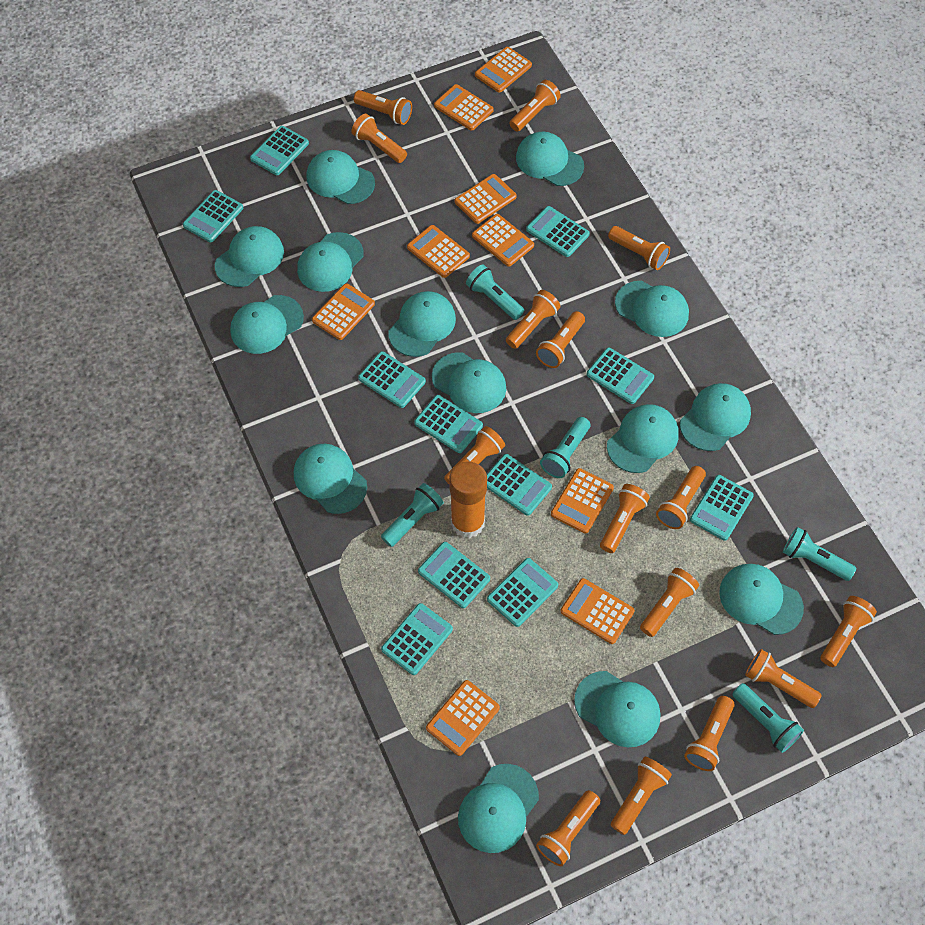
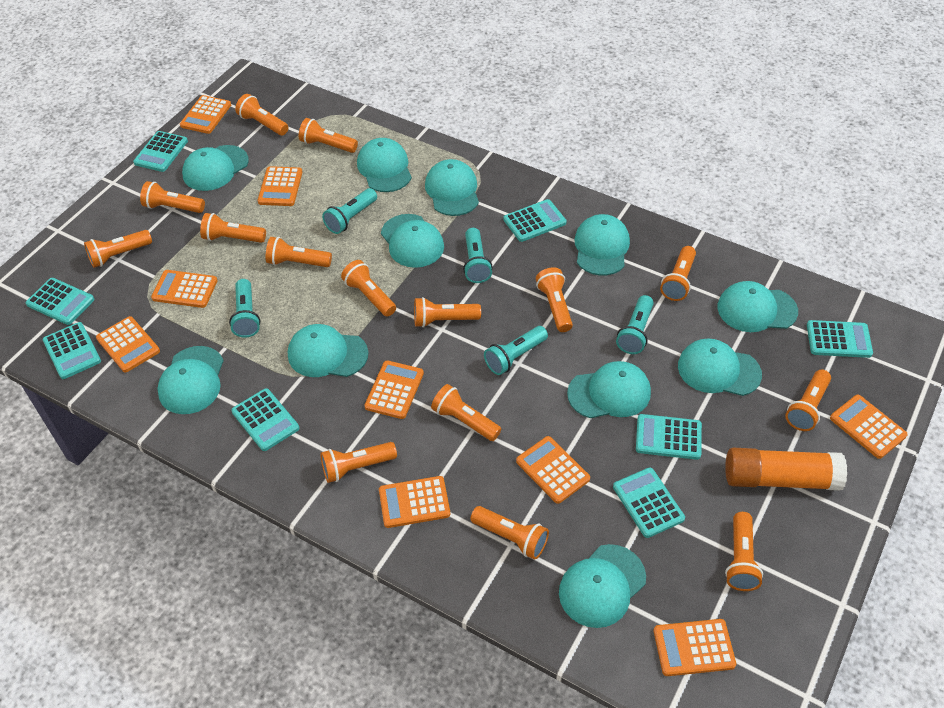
turquoise calculator: [183,190,243,242] [250,126,309,175] [358,351,426,408] [381,603,453,675] [414,395,483,453] [418,542,490,608] [487,454,552,516] [487,558,558,627] [526,206,590,257] [587,347,654,404] [690,475,754,541] = 11 -> [26,278,94,325] [43,322,101,379] [133,131,188,172] [231,388,299,451] [503,199,567,242] [613,467,685,538] [636,414,702,460] [807,320,873,358] = 8
turquoise cap: [215,226,284,287] [230,295,304,354] [294,444,367,514] [297,232,364,292] [306,150,375,204] [389,291,456,357] [432,352,506,413] [458,764,539,853] [516,132,584,186] [574,671,660,747] [607,404,679,473] [615,281,689,337] [680,383,751,451] [719,564,804,635] = 14 -> [158,346,224,414] [182,145,249,191] [288,324,368,377] [357,138,412,192] [381,214,444,268] [425,159,479,216] [559,544,646,628] [567,361,651,418] [574,214,630,276] [678,339,762,396] [717,281,798,332] = 11

